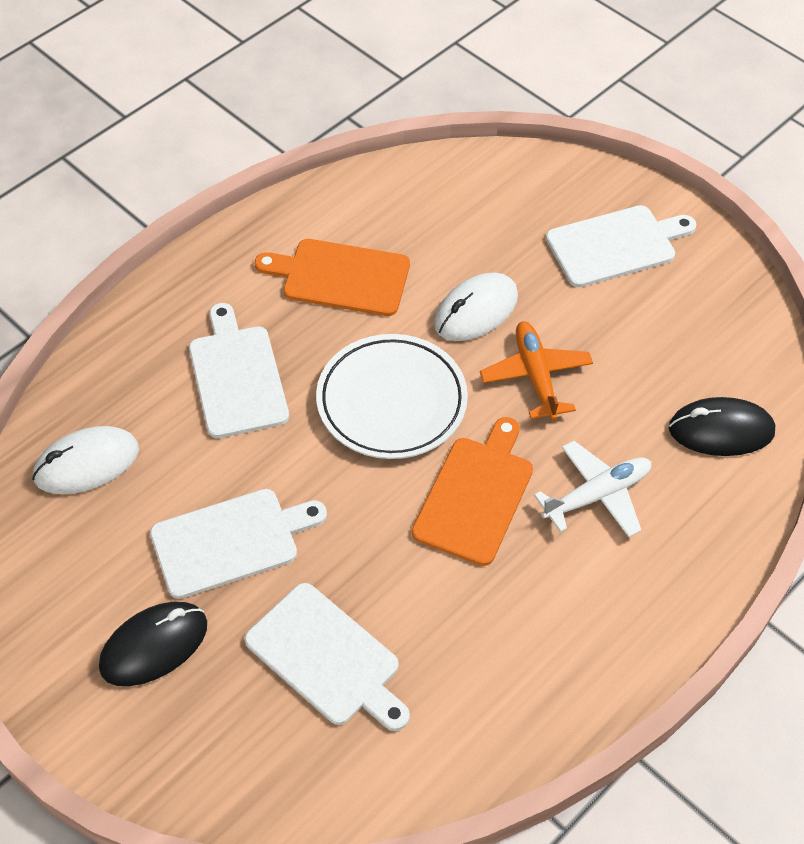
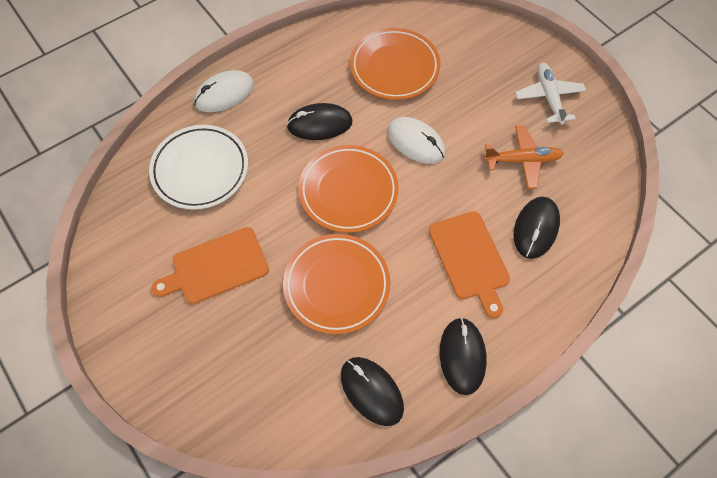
black mouse: [99,602,207,686] [669,397,775,456] = 2 -> [286,103,353,140] [341,357,404,426] [440,317,487,395] [513,197,560,259] = 4
orange plate: none = 0 -> [283,234,390,334] [298,145,399,233] [350,28,441,100] = 3
white cutting board: [150,489,327,599] [189,303,289,438] [245,583,410,731] [546,205,696,287] = 4 -> none = 0

